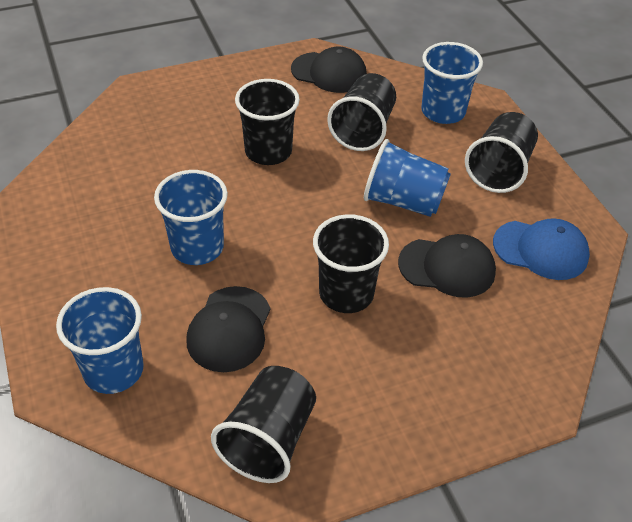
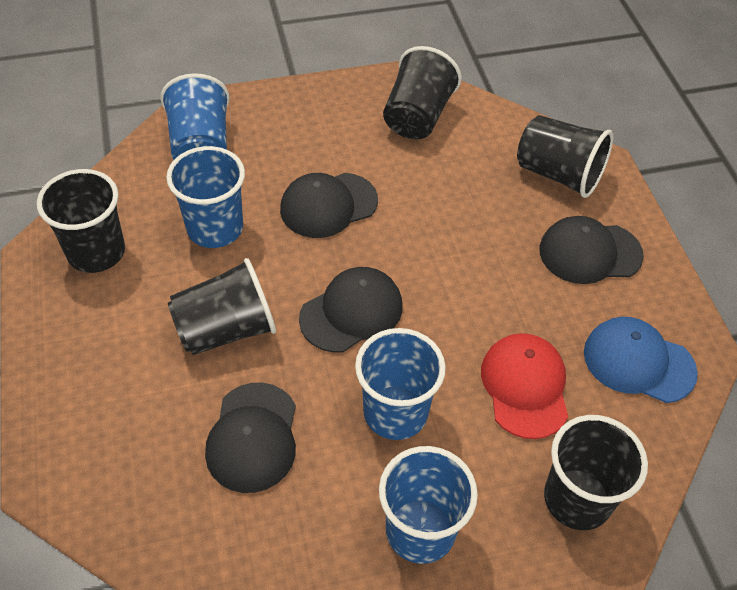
black cap: [186,286,270,372] [291,47,367,93] [398,234,496,298] = 3 -> [205,383,296,493] [280,173,378,238] [299,267,402,352] [539,216,644,284] = 4
red cap: none = 0 -> [481,333,568,439] = 1

